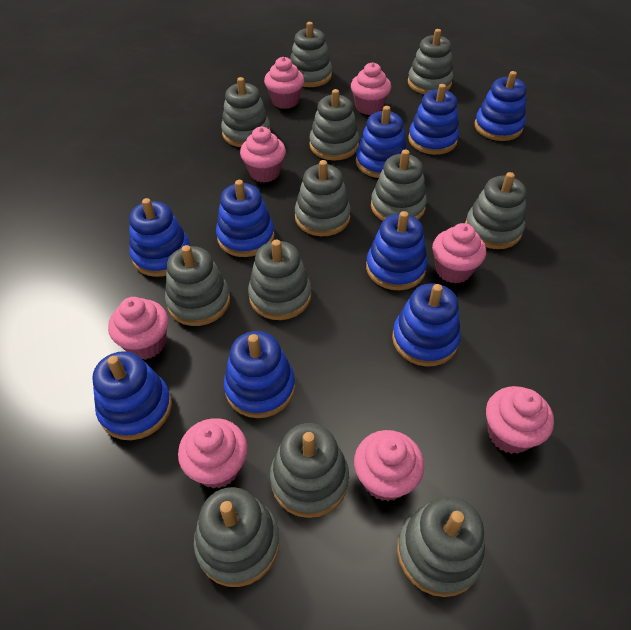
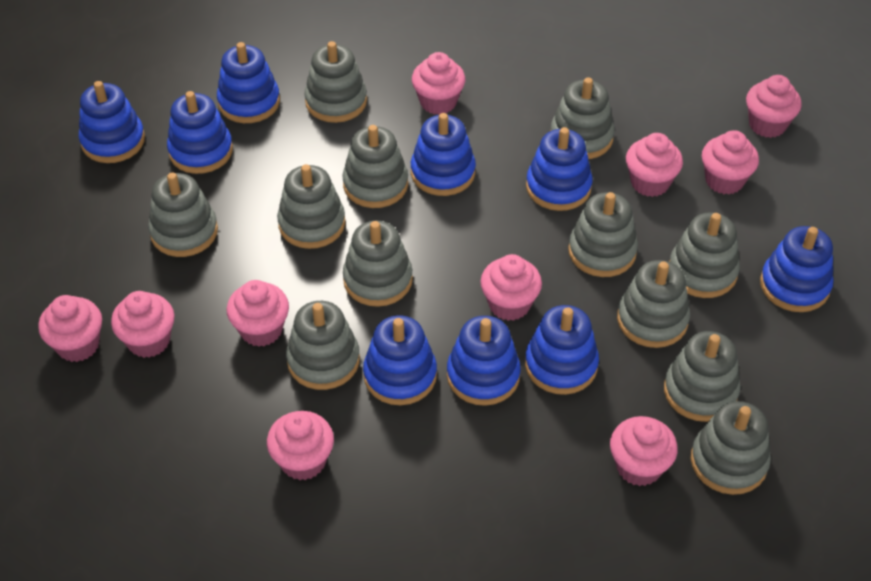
pink cupcake: [108,297,168,360] [178,418,248,489] [240,127,286,183] [264,57,304,109] [351,63,391,115] [354,430,424,501] [432,223,486,284] [486,386,554,454] = 8 -> [38,295,102,362] [111,291,175,358] [227,280,289,347] [267,411,334,481] [412,52,465,115] [480,254,542,321] [610,416,678,486] [626,133,683,197] [702,130,759,195] [746,75,802,138] = 10

